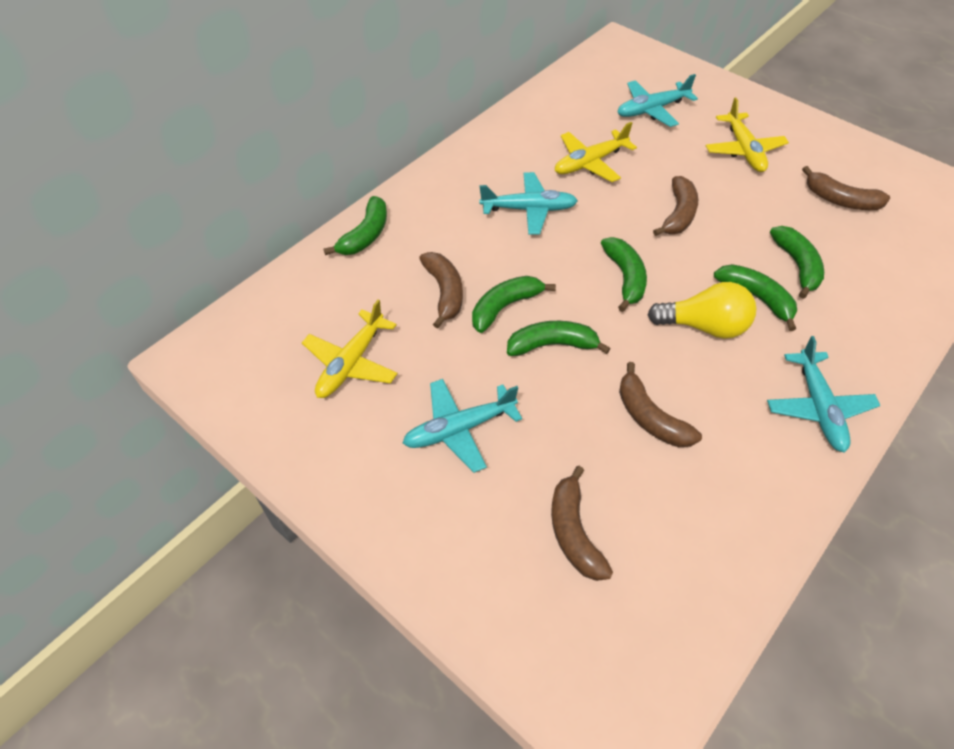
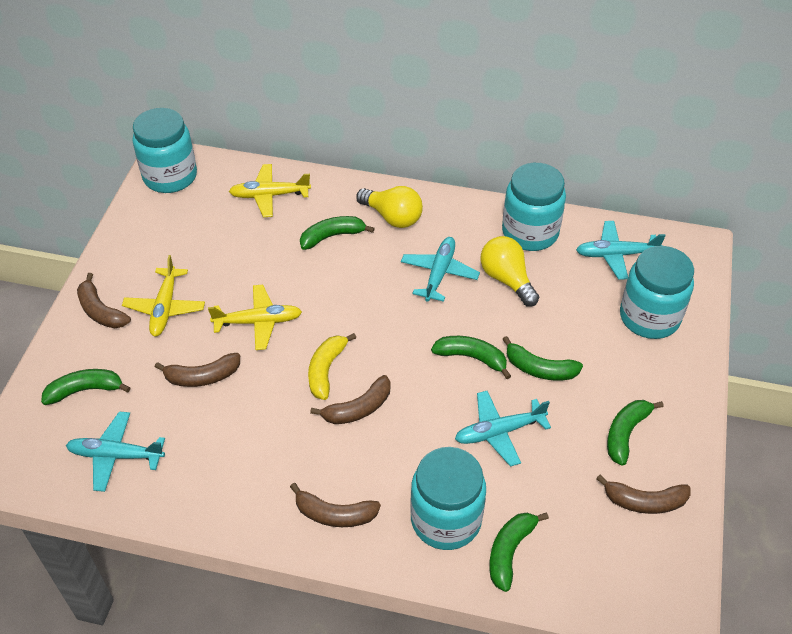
turquoise jar: none = 0 -> [132,108,197,193] [410,447,486,550] [502,163,566,251] [620,246,694,339] = 4
yellow banana: none = 0 -> [308,333,356,400] = 1
yellow light bulb: [647,282,756,339] = 1 -> [356,186,423,228] [480,236,539,307] = 2

